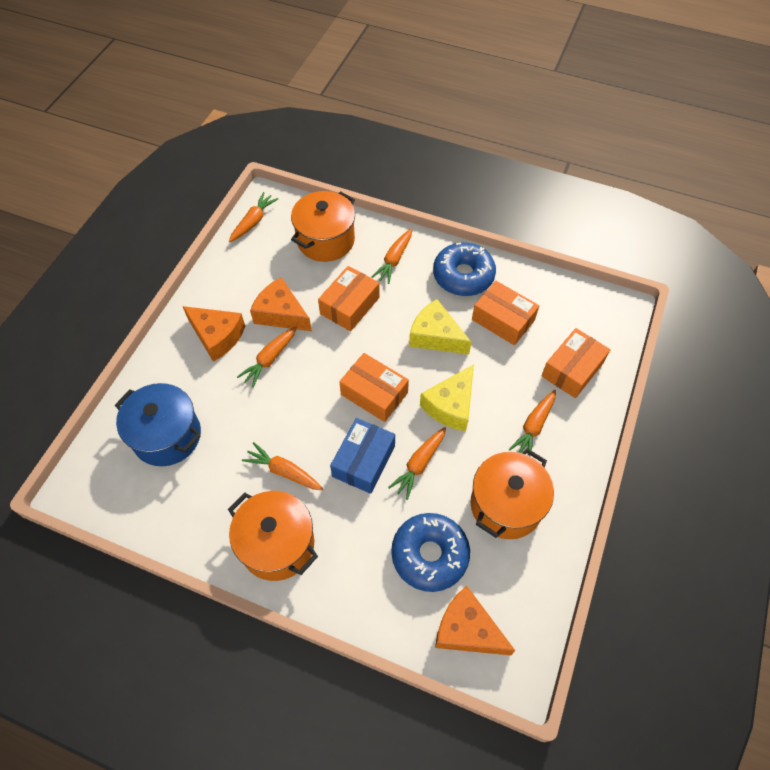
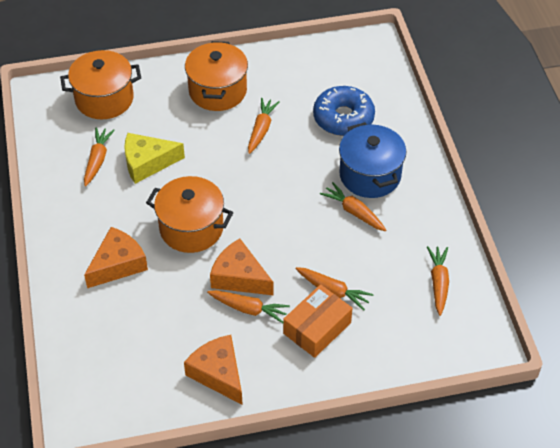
blue box: [330,418,395,494] = 1 -> none = 0
blue donut: [391,513,470,592] [433,243,496,296] = 2 -> [313,86,375,136] = 1
orange box: [318,266,379,331] [339,353,409,422] [472,281,539,345] [541,328,610,398] = 4 -> [283,284,352,358] = 1
yellow cheese: [409,299,471,354] [420,364,474,431] = 2 -> [124,133,185,184] = 1

